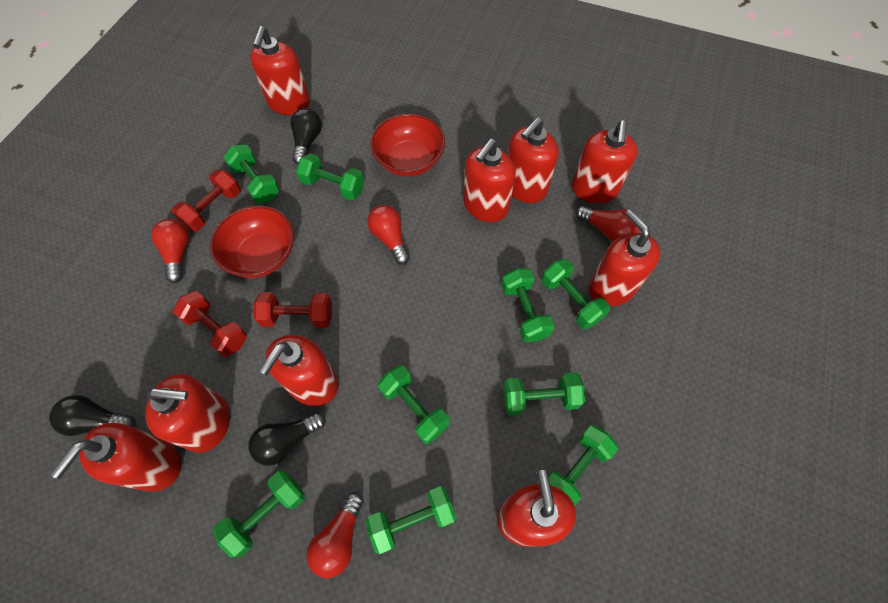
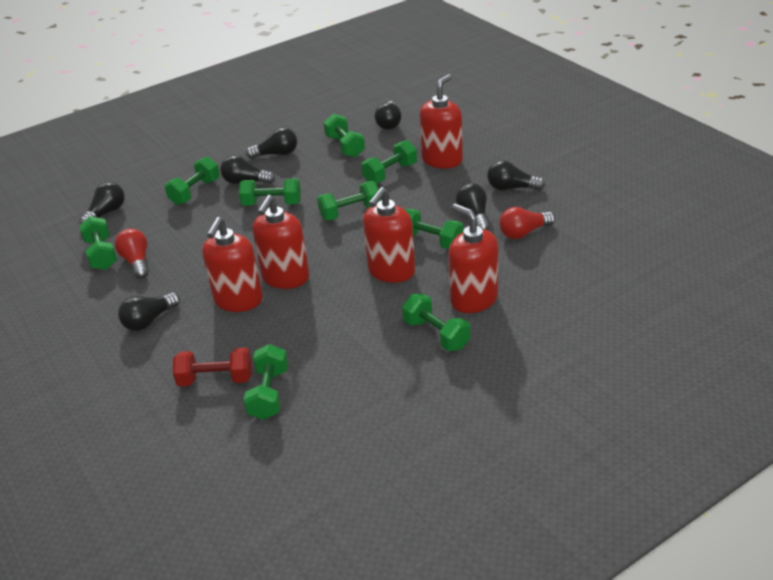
black light bulb: [49,395,136,436] [248,412,325,466] [290,108,322,165] = 3 -> [79,182,125,225] [118,292,180,331] [220,155,275,184] [246,127,297,159] [375,101,402,130] [456,183,490,230] [487,160,545,190] = 7
red bowl: [210,206,294,278] [370,114,445,177] = 2 -> none = 0
red dumbbell: [172,169,241,231] [173,291,247,357] [254,292,332,328] = 3 -> [173,348,252,387] = 1
red light bulb: [151,219,190,283] [306,492,364,578] [367,205,410,265] [576,205,639,242] = 4 -> [115,228,149,279] [499,207,555,239] = 2
red soap dispenser: [50,423,181,492] [146,374,230,453] [250,26,310,115] [259,335,339,406] [463,139,516,222] [497,470,576,547] [508,117,559,203] [572,120,638,203] [589,209,660,306] = 9 -> [202,217,263,312] [252,195,309,289] [363,187,415,283] [419,74,463,169] [448,203,498,313] = 5

